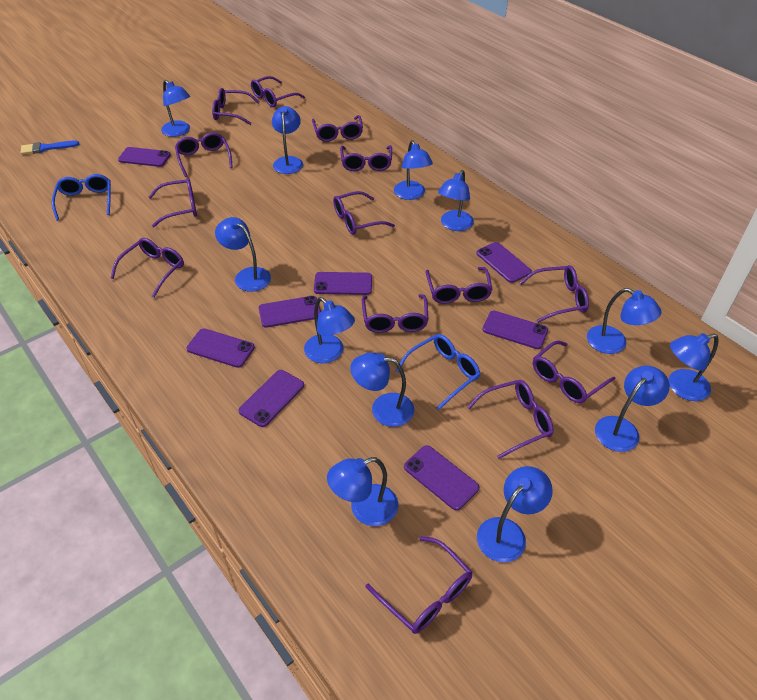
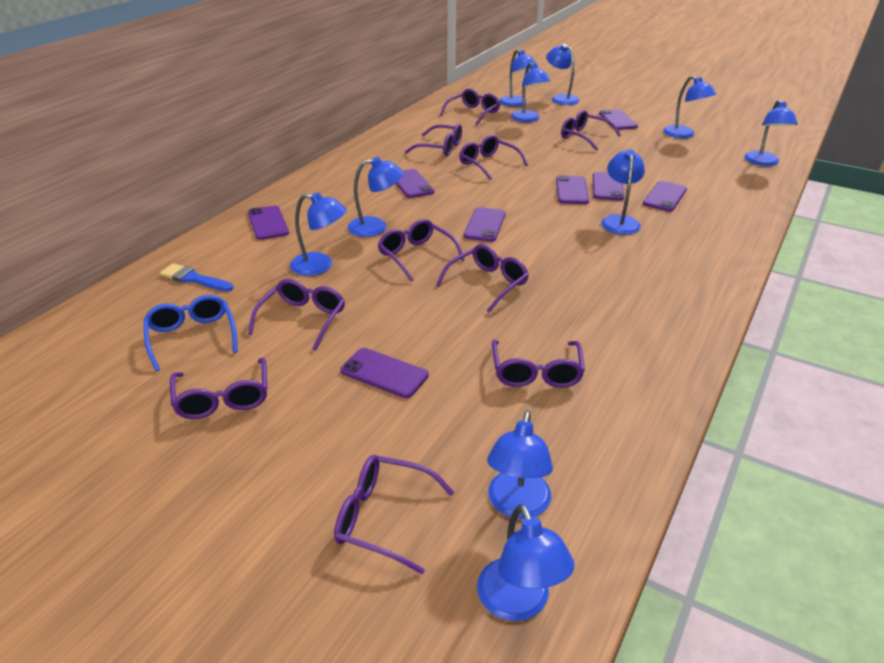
blue glasses: [52,174,111,221] [396,334,481,410] = 2 -> [144,295,238,371] = 1
blue lamp: [161,80,190,137] [215,217,271,292] [272,106,303,174] [304,297,355,363] [327,457,398,526] [350,352,414,427] [394,140,433,200] [438,170,474,231] [477,466,553,562] [587,288,662,354] [595,366,670,452] [669,333,719,401] = 12 -> [290,192,347,276] [348,157,404,237] [477,504,575,621] [487,411,553,519] [499,49,536,107] [511,62,550,122] [546,44,580,105] [601,149,645,235] [663,76,717,138] [744,100,798,166] = 10
purple glasses: [110,238,184,298] [149,178,197,227] [175,132,233,177] [212,88,260,125] [251,76,305,107] [312,115,363,142] [333,191,395,235] [340,145,392,171] [362,294,429,333] [366,536,472,634] [425,267,493,304] [467,380,554,459] [519,265,589,323] [533,341,615,403] = 14 -> [170,358,267,419] [248,279,345,351] [334,455,455,574] [378,219,465,282] [405,124,462,156] [436,244,529,313] [440,89,500,125] [459,135,528,181] [492,340,585,388] [561,110,621,151] = 10

